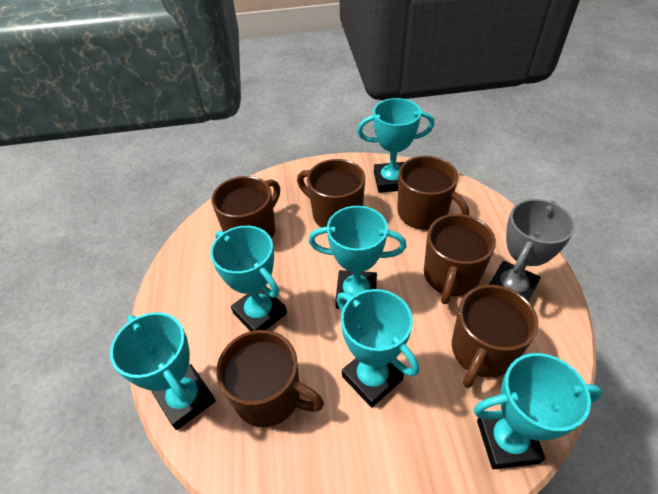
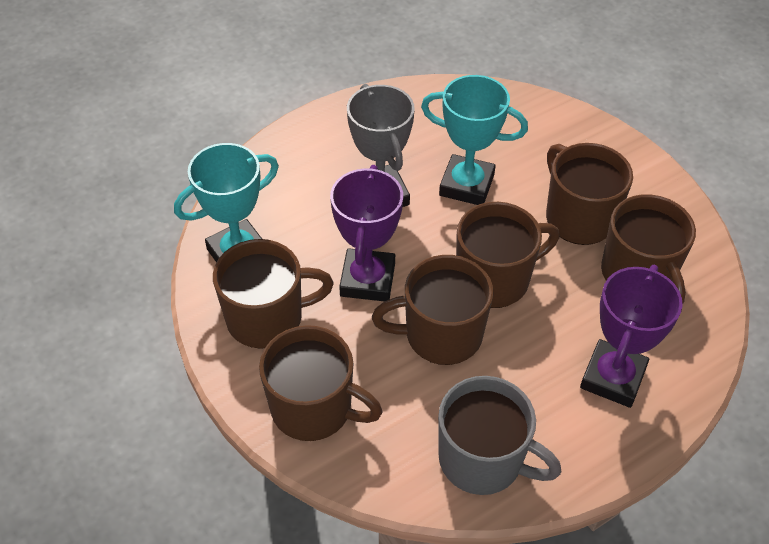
grey mug: none = 0 -> [438,376,562,495] = 1
purple trophy: none = 0 -> [330,165,403,301] [580,265,683,408] = 2
turquoise trophy: [110,312,216,430] [210,226,287,331] [309,206,406,309] [337,289,419,408] [357,98,434,193] [473,353,603,469] = 6 -> [174,143,279,262] [421,75,528,205] = 2

